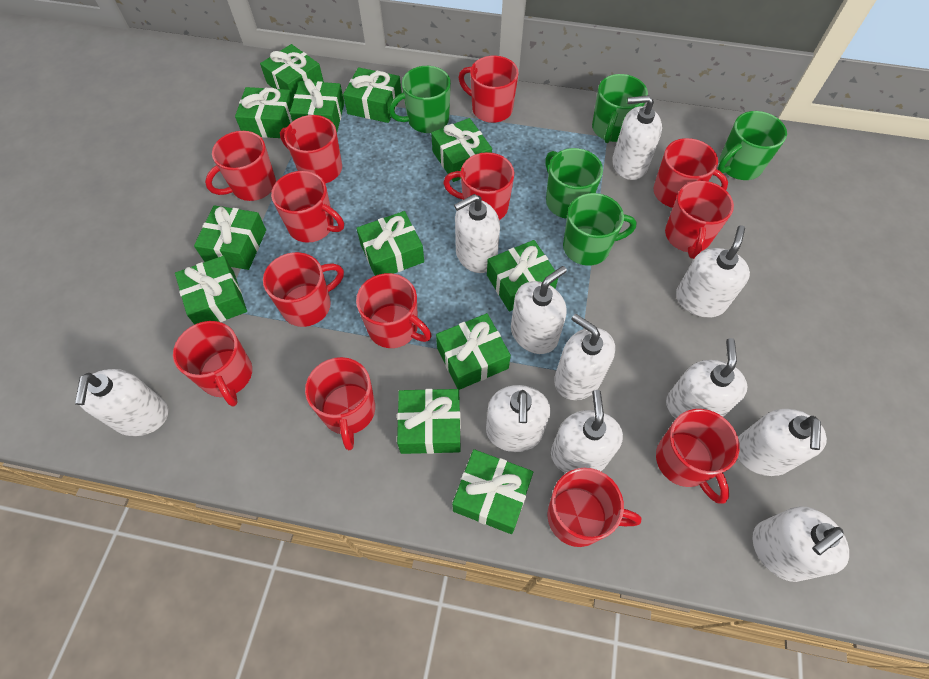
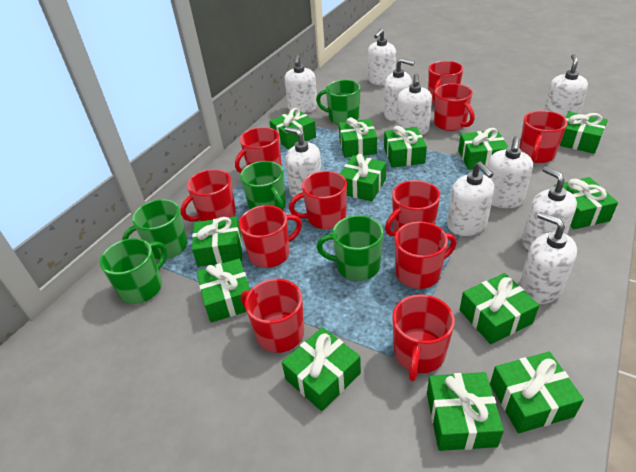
green gift: [175,256,247,325] [194,205,266,270] [235,87,293,138] [260,44,324,100] [290,79,345,131] [343,67,402,123] [356,211,424,276] [397,389,461,454] [431,118,492,182] [436,313,511,390] [452,449,533,534] [487,240,558,311] = 12 -> [192,216,242,267] [197,259,250,323] [269,108,316,149] [282,327,361,411] [339,117,377,158] [340,154,386,201] [384,126,427,168] [427,372,504,451] [458,128,508,170] [460,273,539,344] [490,352,584,433] [554,177,618,229] [560,112,608,154] = 13
red mug: [173,321,252,407] [205,131,276,201] [263,252,344,327] [271,171,344,243] [280,115,342,183] [305,357,375,450] [356,273,431,348] [443,152,514,220] [459,56,519,123] [548,468,641,547] [654,138,728,208] [656,409,740,504] [665,181,734,259] = 13 -> [181,169,236,222] [235,127,282,173] [239,205,302,268] [241,279,304,353] [289,171,347,229] [385,180,440,236] [392,294,455,381] [395,221,457,289] [428,61,463,103] [434,83,475,131] [519,111,567,163] = 11
white soap dispenser: [75,369,168,436] [454,194,500,273] [486,385,551,452] [511,266,567,354] [551,390,623,473] [554,314,615,400] [612,95,662,180] [666,338,748,419] [676,225,750,318] [738,409,827,476] [752,507,849,582] = 11 -> [285,55,318,113] [285,127,322,200] [368,29,396,86] [384,58,415,121] [396,73,432,135] [447,162,494,236] [486,136,533,208] [519,212,577,304] [522,166,577,250] [544,54,588,117] = 10

